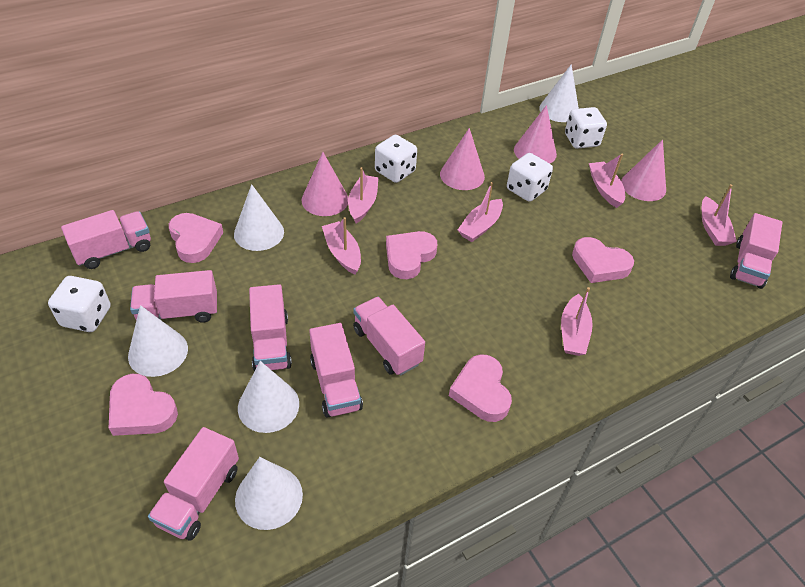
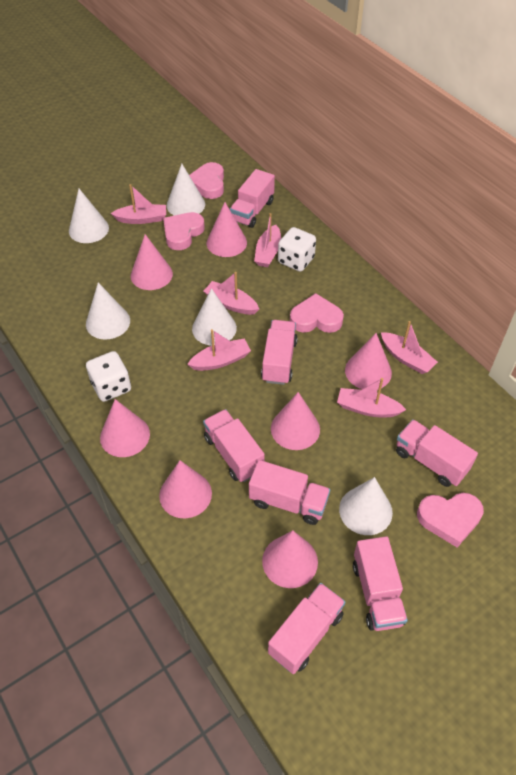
pink cone: [301,152,348,216] [440,128,485,190] [514,105,557,163] [621,139,666,201] = 4 -> [100,399,150,457] [131,234,173,290] [159,460,212,518] [207,202,247,257] [262,530,318,588] [271,392,320,450] [345,333,392,390] = 7
pink heart: [109,374,178,436] [169,213,223,263] [386,231,437,279] [449,354,512,422] [572,237,634,283] = 5 -> [163,212,205,250] [189,162,224,199] [290,293,344,333] [417,493,484,548] = 4
white dice: [48,276,111,332] [375,135,417,183] [507,153,553,202] [565,107,607,149] = 4 -> [86,351,131,402] [278,227,316,272] = 2

